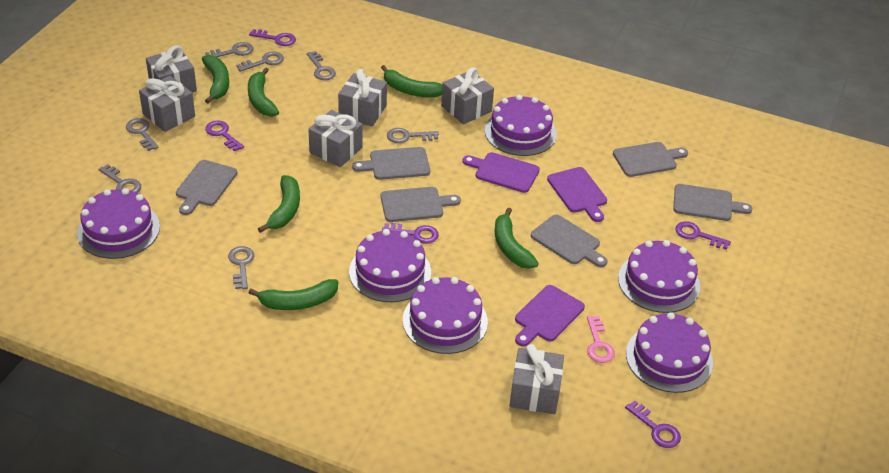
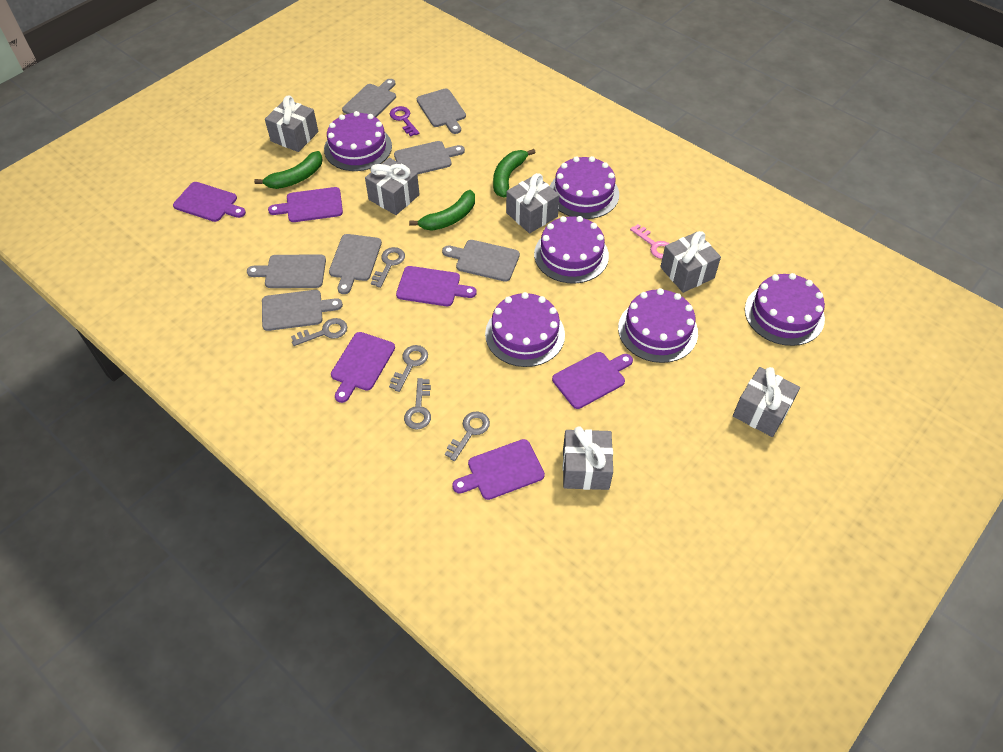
green banana: [202,55,229,104] [248,67,279,117] [249,279,338,310] [258,175,300,233] [381,65,442,97] [494,207,539,269] = 6 -> [254,151,323,189] [409,190,475,231] [493,149,536,198] = 3
grey cutting board: [176,160,237,215] [352,147,430,180] [381,187,461,222] [531,214,608,267] [613,142,688,177] [673,184,753,221] = 6 -> [247,255,326,288] [262,290,343,331] [329,234,382,294] [342,79,396,117] [394,141,465,175] [417,88,466,134] [442,240,520,282] = 7
grey key: [99,164,141,193] [126,118,159,151] [205,42,254,57] [228,246,254,289] [237,51,284,72] [307,51,336,80] [387,128,439,143] = 7 -> [291,318,347,346] [371,247,405,288] [389,345,428,392] [404,378,431,429] [445,412,490,461] = 5
purple cutting board: [462,152,540,193] [515,285,585,346] [547,167,607,222] = 3 -> [173,182,246,222] [268,187,343,222] [331,332,395,403] [396,266,477,306] [452,439,545,500] [552,352,633,409] = 6
purple key: [205,120,244,151] [249,29,296,46] [382,223,439,244] [625,400,681,448] [675,221,731,250] = 5 -> [390,106,419,136] = 1

